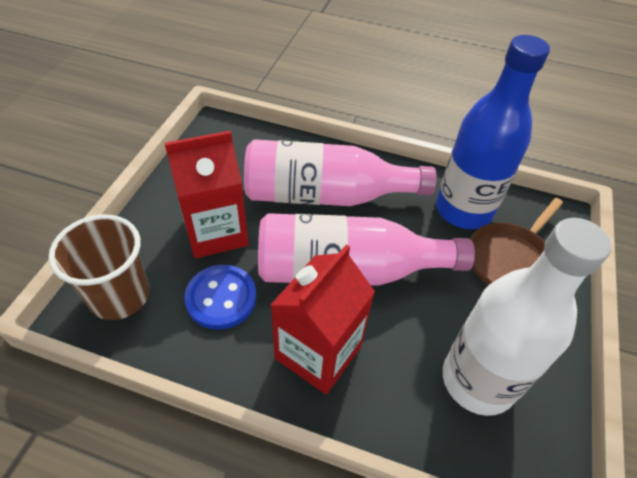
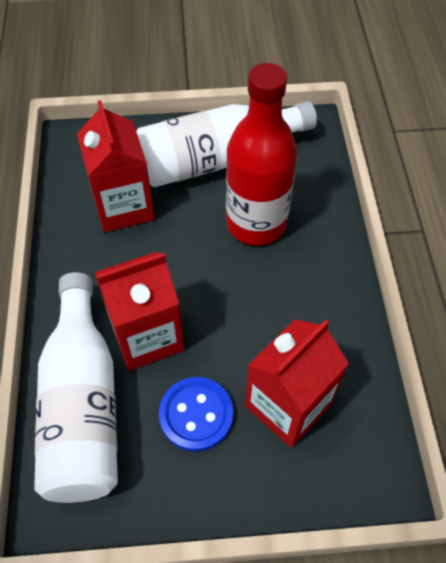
blue bottle: [436,35,550,229] = 1 -> none = 0
brown cup: [48,215,150,320] = 1 -> none = 0
brown pan: [471,198,563,286] = 1 -> none = 0
pink bottle: [244,139,437,206] [258,213,475,286] = 2 -> none = 0
red bottle: none = 0 -> [226,63,297,245] = 1
red carton: [164,131,249,259] [271,245,375,394] = 2 -> [77,100,155,232] [95,252,185,371] [245,319,349,448] = 3
white bottle: [443,218,611,416] = 1 -> [34,272,118,503] [136,101,317,187] = 2

